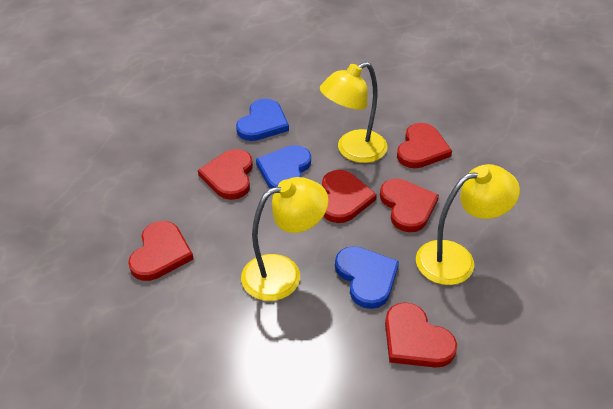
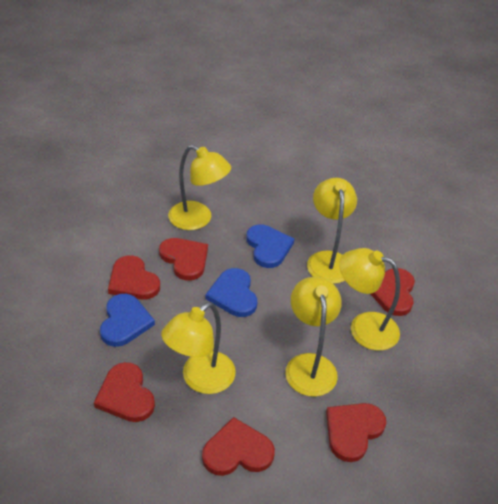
yellow lamp: [241,177,329,301] [320,62,388,163] [416,164,520,285] = 3 -> [161,302,236,394] [168,145,231,230] [285,277,342,397] [307,178,357,284] [339,248,400,351] = 5

